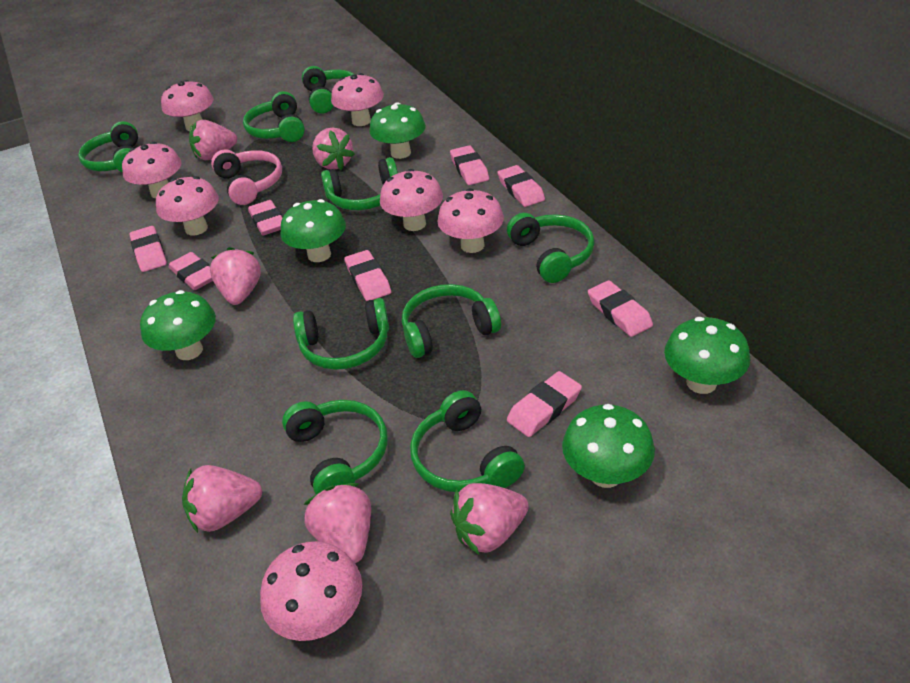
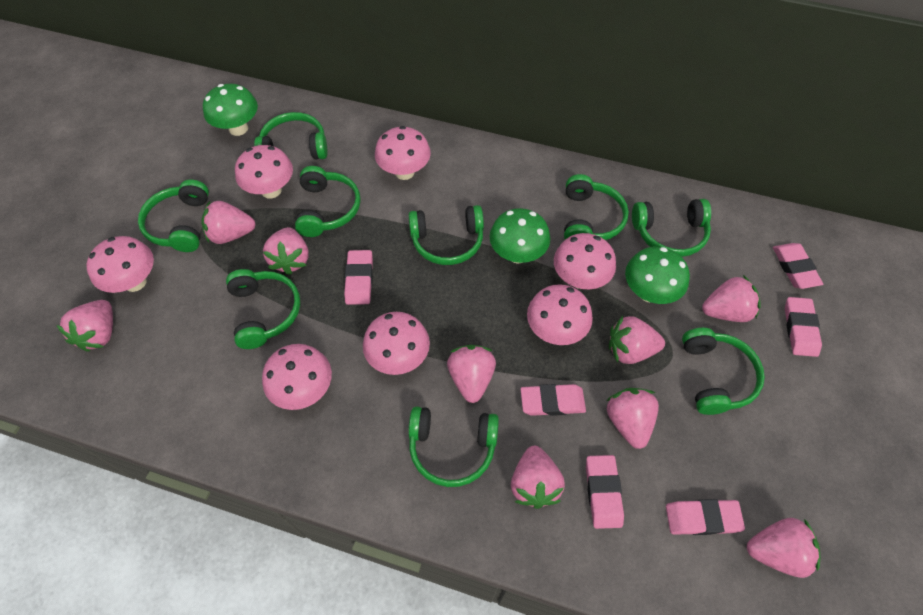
green mushroom: [140,290,216,360] [281,199,346,262] [369,102,426,159] [562,404,655,488] [664,317,750,394] = 5 -> [203,84,258,136] [489,208,550,264] [625,247,690,304] = 3
pink eraser: [129,226,167,272] [169,252,213,290] [248,200,282,236] [344,250,391,301] [450,145,489,185] [497,165,545,207] [507,371,582,437] [588,280,653,337] = 8 -> [344,250,373,305] [520,384,586,416] [586,455,624,529] [666,499,745,535] [773,243,823,289] [785,297,822,357] = 6
pink headphones: [211,149,282,205] = 1 -> none = 0
pink strawberry: [182,465,262,533] [189,120,237,160] [210,247,261,305] [303,483,371,563] [312,127,355,170] [450,483,529,555] = 6 -> [56,300,113,352] [201,201,256,244] [263,227,309,275] [447,345,496,403] [511,446,565,509] [606,388,659,449] [609,316,665,364] [702,275,761,322] [747,518,821,578] = 9

